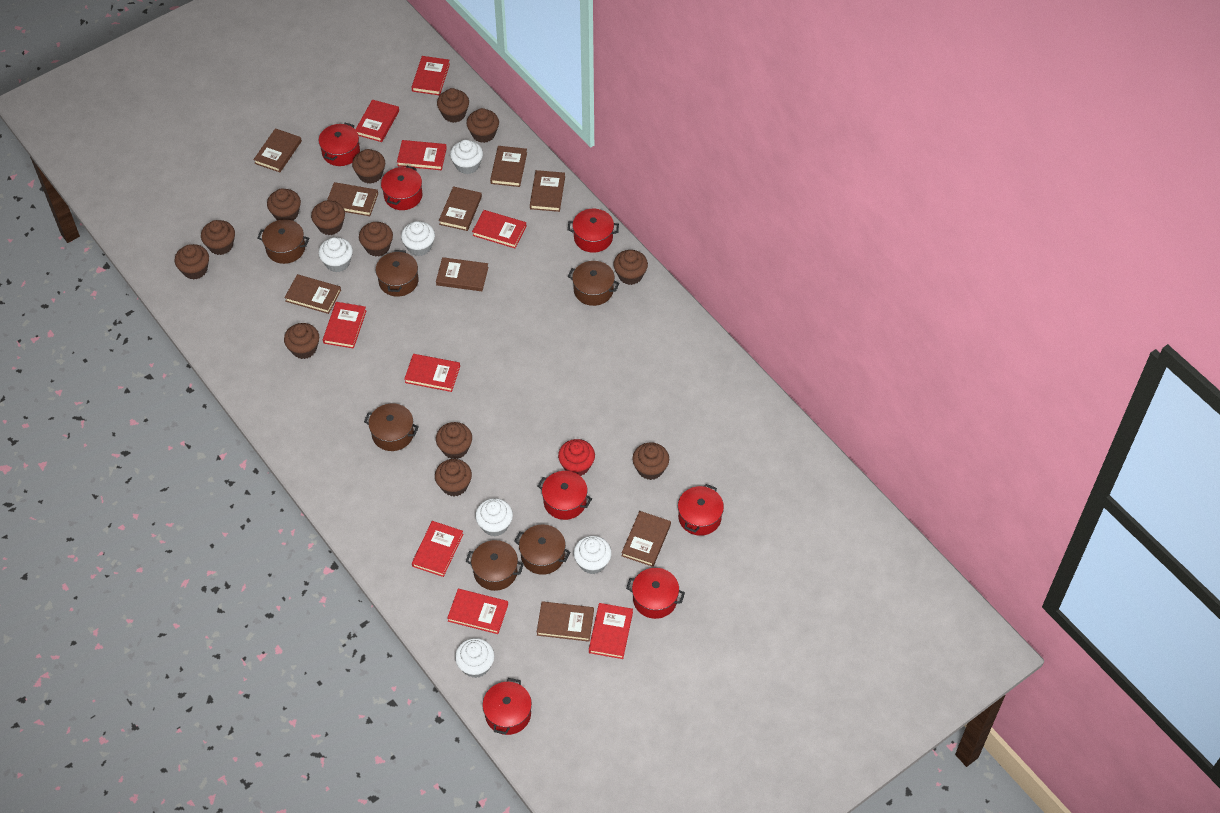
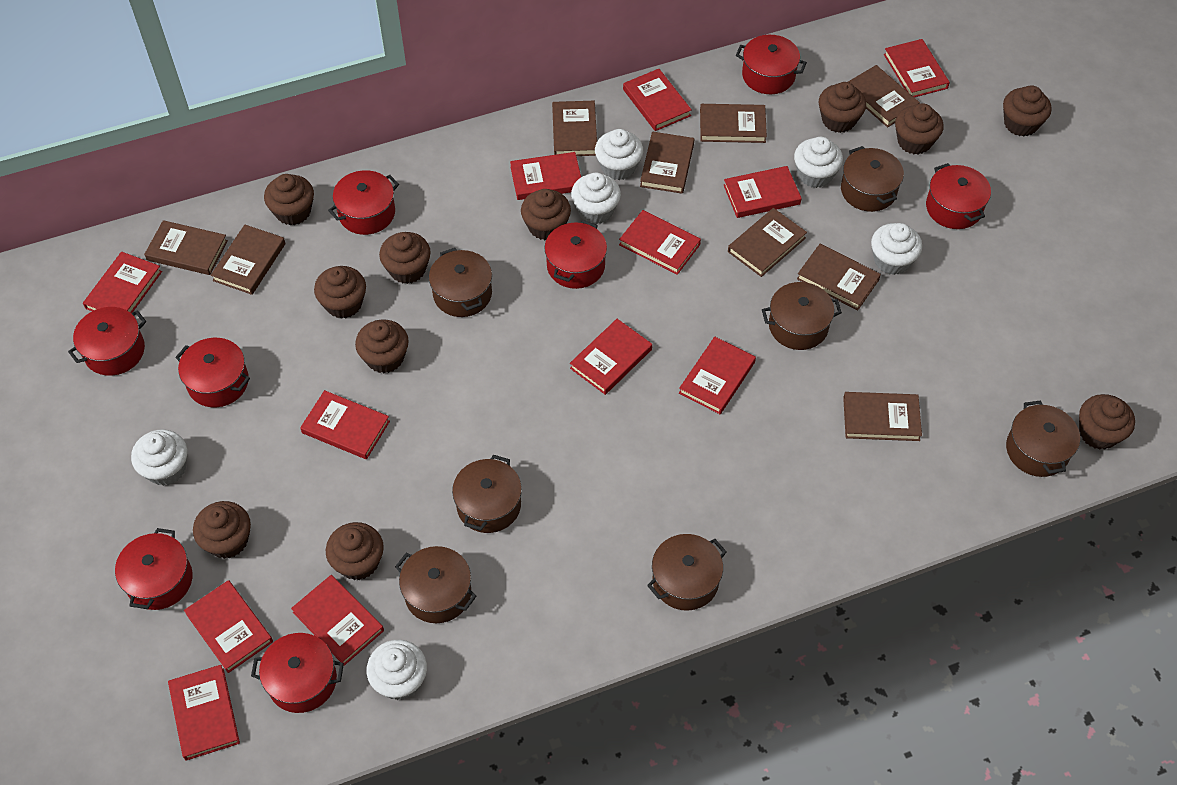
brown cupcake: [175,244,209,280] [201,220,235,255] [267,188,301,221] [284,323,319,359] [311,200,345,235] [352,149,385,184] [359,222,393,256] [435,459,472,497] [436,422,472,459] [437,88,469,123] [467,108,499,143] [613,250,648,285] [632,442,669,480] = 13 -> [193,501,251,559] [264,174,314,225] [314,266,366,319] [326,522,384,580] [355,319,409,373] [379,232,431,284] [521,189,571,240] [819,82,866,133] [895,103,944,155] [1003,85,1051,137] [1079,394,1135,450] = 11
brown pot: [258,219,309,264] [364,403,419,451] [376,250,418,297] [466,540,524,591] [514,524,571,575] [568,261,620,306] = 6 -> [395,546,477,623] [429,248,492,317] [452,455,522,533] [647,534,726,611] [762,282,842,350] [841,146,904,212] [1006,400,1080,477] = 7
red book: [323,302,367,349] [355,99,399,142] [397,140,447,170] [404,354,460,392] [411,56,450,95] [412,521,463,577] [447,589,508,634] [472,210,526,248] [589,603,633,659] = 9 -> [83,252,162,313] [168,665,240,761] [184,580,273,673] [291,575,384,666] [300,390,390,459] [510,152,581,200] [570,319,652,395] [619,210,701,275] [623,69,692,131] [679,337,756,414] [724,166,802,218] [884,39,950,97] = 12
red cupcake: [558,439,595,476] = 1 -> none = 0
red pot: [319,123,360,166] [381,166,423,210] [483,678,532,735] [538,471,592,520] [568,209,619,253] [626,568,685,619] [678,484,724,536] = 7 -> [68,307,146,376] [115,528,193,610] [175,338,250,407] [251,633,344,713] [328,170,399,235] [544,220,607,289] [736,35,807,94] [926,163,991,229] = 8

